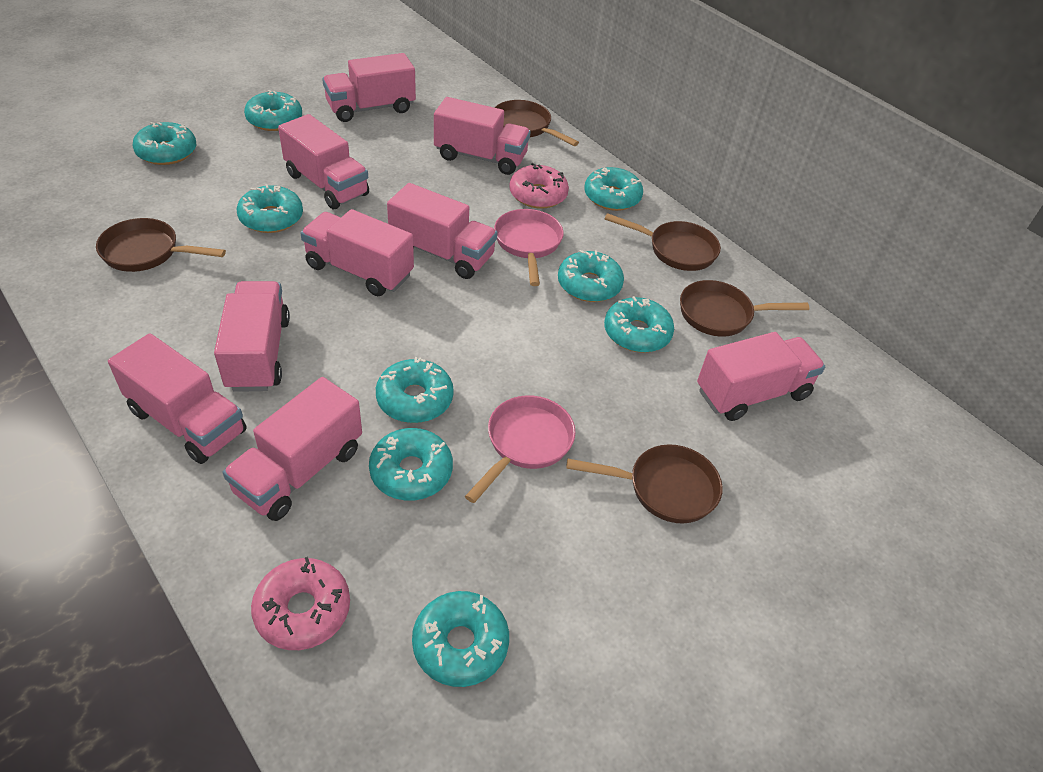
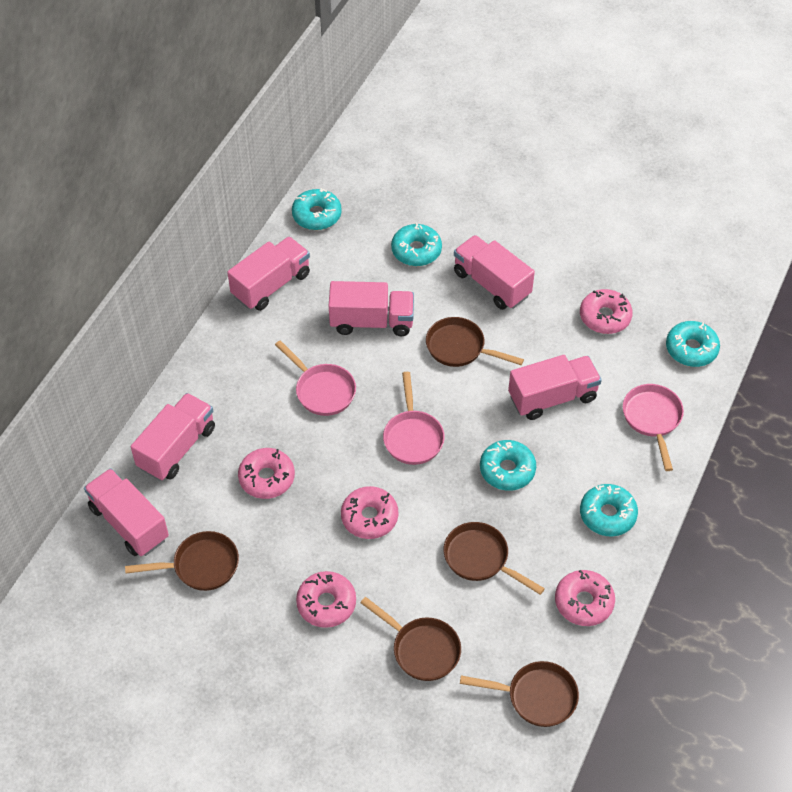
pink donut: [251,557,350,650] [509,163,569,209] = 2 -> [238,448,295,499] [296,571,356,628] [341,486,398,539] [555,570,615,626] [580,289,633,334] = 5
pink pan: [465,395,575,503] [494,209,564,286] = 2 -> [275,340,356,416] [383,372,445,465] [623,384,684,471] = 3
pink truck: [108,333,246,464] [214,281,290,392] [223,377,362,521] [278,114,369,209] [300,209,414,296] [322,53,416,122] [387,183,498,279] [434,97,531,175] [697,332,825,421] = 9 -> [84,468,169,556] [131,393,215,481] [227,236,310,311] [329,281,414,336] [454,235,535,310] [508,355,602,420] = 6
turquoise donut: [133,122,196,165] [237,184,303,233] [244,90,302,131] [369,428,453,501] [376,357,454,423] [412,591,509,687] [558,250,624,302] [584,167,643,211] [604,296,674,353] = 9 -> [292,188,342,230] [391,222,442,266] [480,440,536,491] [580,484,638,537] [666,321,720,367] = 5

